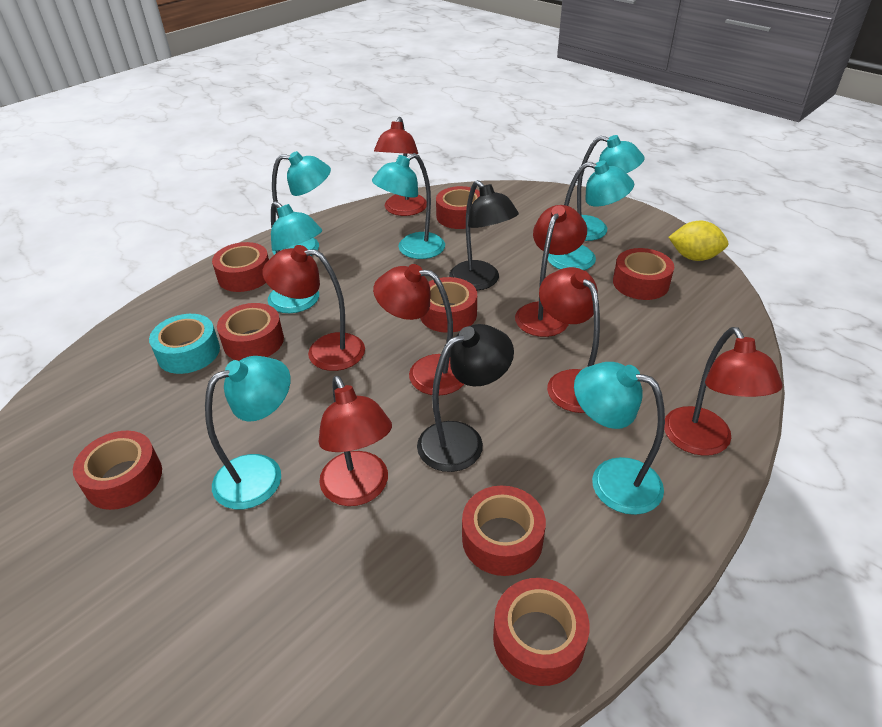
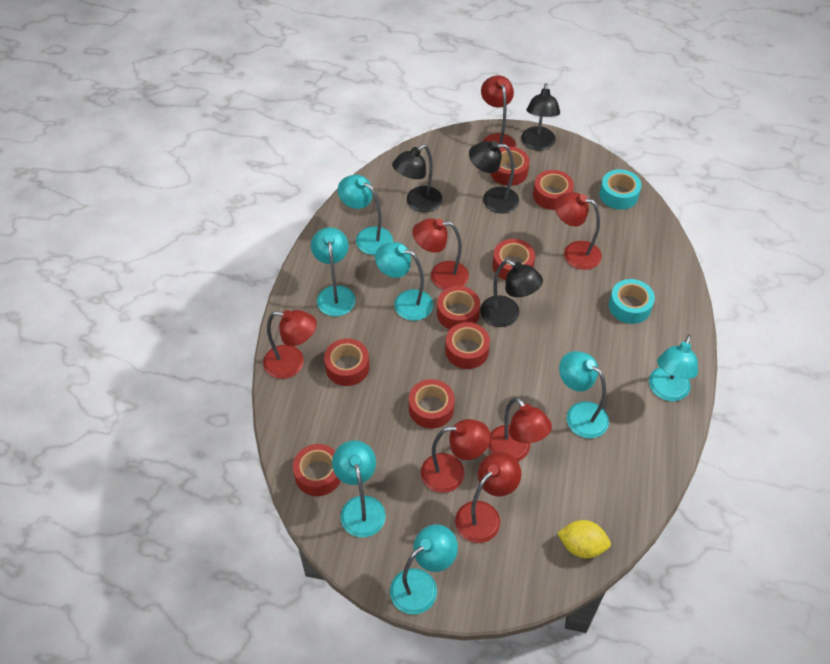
black lamp: [417,324,514,472] [449,180,519,290] = 2 -> [392,145,443,213] [469,141,519,214] [480,260,543,327] [521,83,560,151] = 4
turquoise tape: [149,314,220,374] = 1 -> [599,169,642,210] [609,279,655,324] = 2

